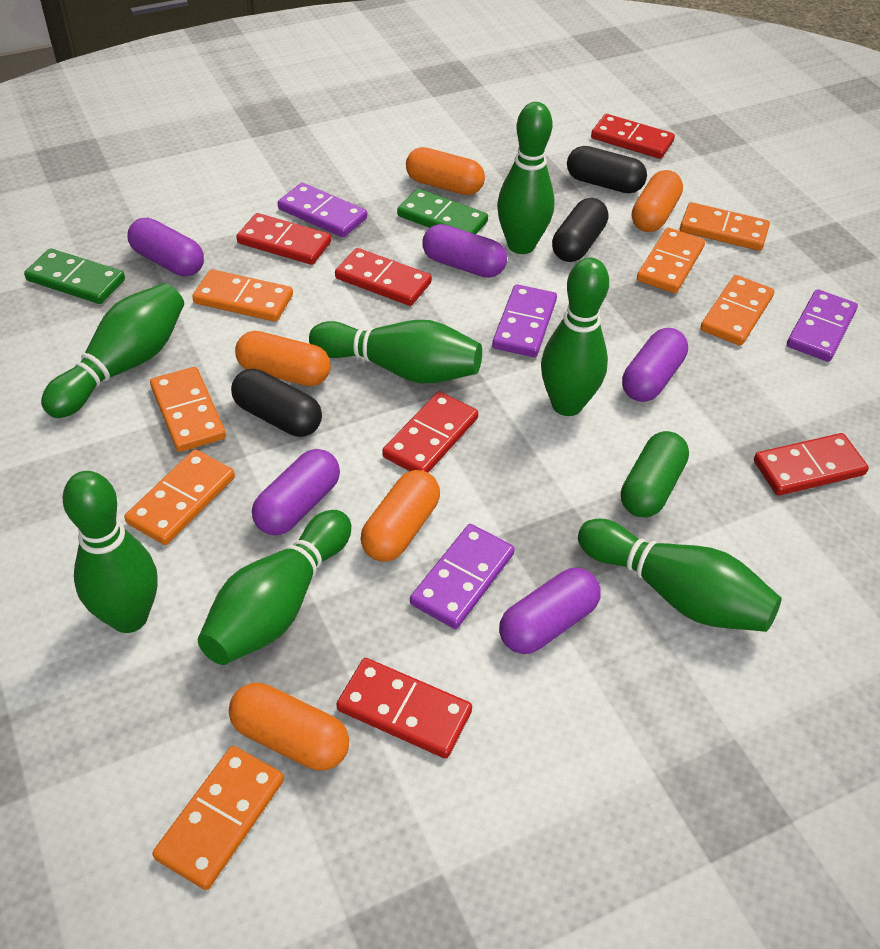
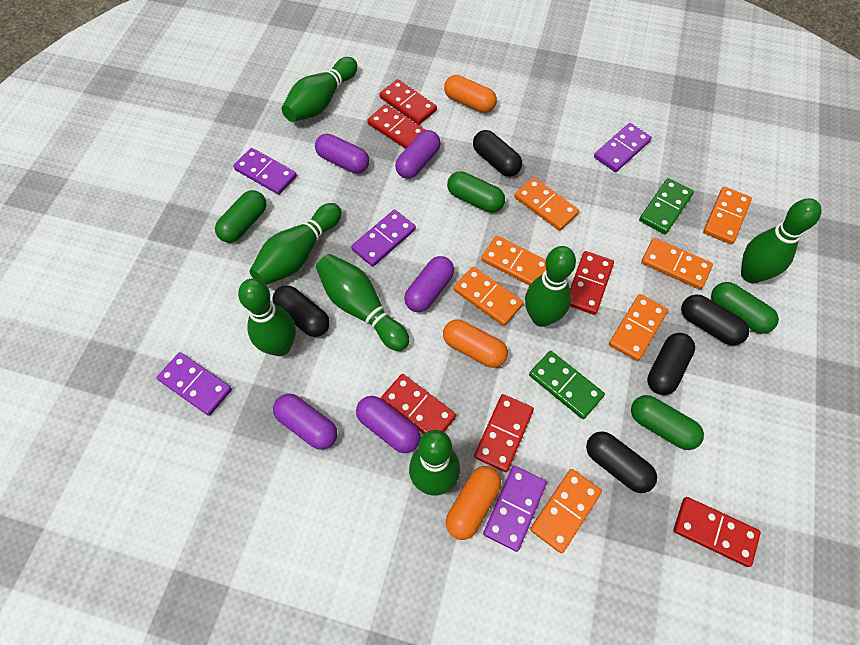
black capsule: [231,369,322,437] [552,198,608,262] [567,146,647,194] = 3 -> [272,285,330,337] [473,130,522,177] [586,431,657,493] [647,333,695,395] [681,294,749,345] = 5
green capsule: [621,431,689,518] = 1 -> [215,190,267,243] [447,171,505,213] [631,395,704,450] [711,282,779,334] = 4
orange capsule: [229,682,349,770] [235,331,331,386] [361,470,440,561] [406,147,485,195] [632,170,683,232] = 5 -> [443,320,508,368] [444,75,497,113] [446,466,501,540] = 3
purple domino: [278,183,367,237] [410,524,515,629] [492,284,557,357] [787,289,858,362] = 4 -> [157,352,232,416] [233,148,297,195] [351,210,416,267] [483,466,547,552] [594,123,652,172] = 5

